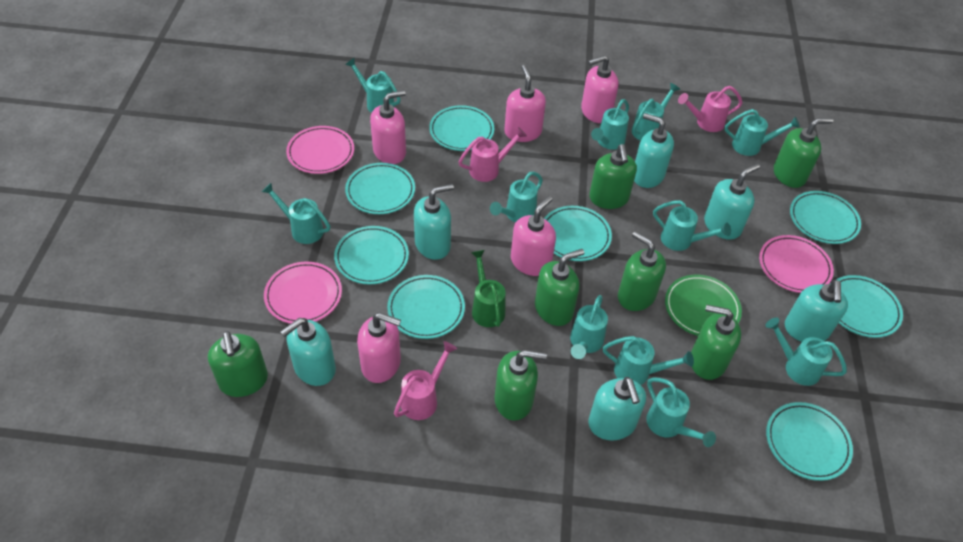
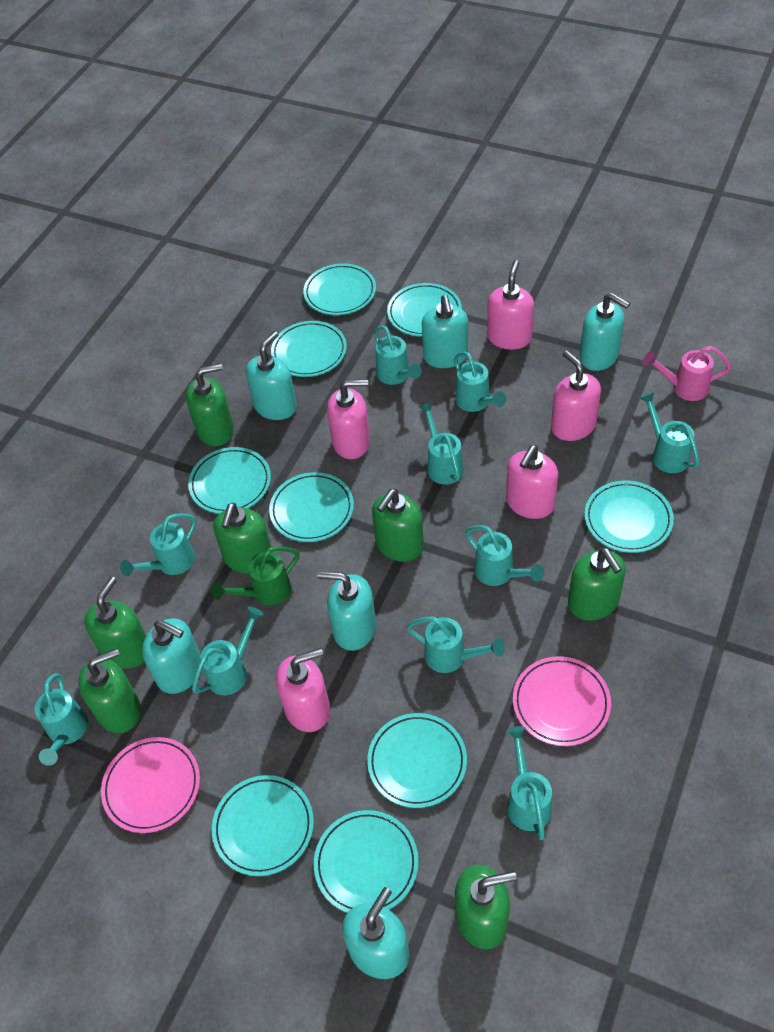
green plate: [665,275,742,336] = 1 -> none = 0
pink plate: [264,262,342,324] [286,126,354,174] [759,235,834,293] = 3 -> [101,737,200,833] [513,656,611,746] = 2
pink watering can: [394,341,457,420] [458,127,527,182] [678,86,742,132] = 3 -> [643,346,731,401] = 1
turquoise plate: [334,226,409,284] [345,163,415,214] [387,275,465,339] [429,105,494,151] [544,206,612,261] [766,402,853,481] [790,191,861,244] [836,275,903,338] = 8 -> [188,447,271,514] [212,775,314,876] [269,472,354,542] [271,321,347,377] [303,263,376,315] [314,810,419,913] [367,713,467,808] [387,283,462,337] [585,481,674,553] = 9
turquoise watering can: [262,183,330,244] [345,57,401,113] [490,171,543,223] [570,295,608,359] [591,99,629,150] [603,336,694,385] [632,83,680,141] [646,377,716,447] [653,200,731,251] [725,109,800,156] [766,317,847,386] = 11 -> [35,673,88,766] [120,513,196,577] [192,607,263,695] [374,325,422,385] [406,617,505,673] [419,402,464,485] [454,351,506,412] [465,525,544,586] [506,726,552,840] [640,392,700,473] = 10

